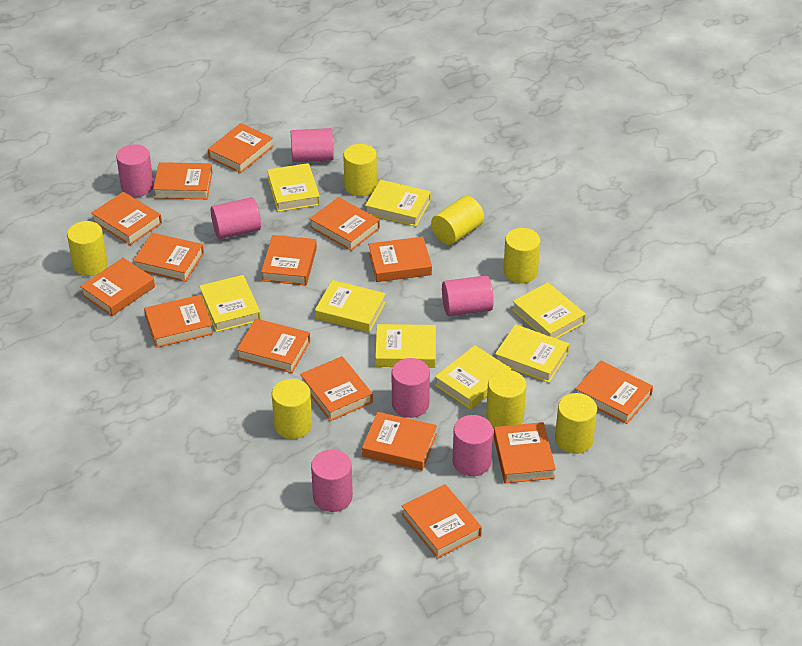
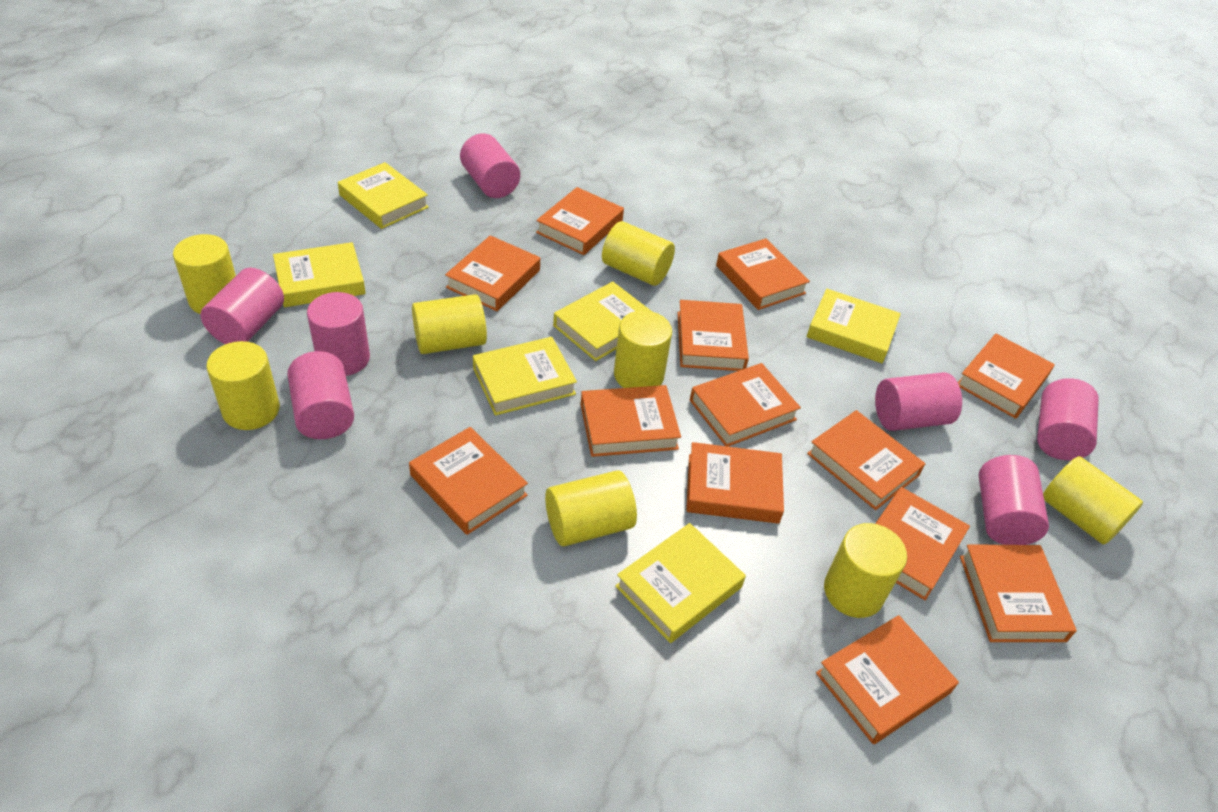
orange book: [80,258,155,316] [91,192,162,245] [133,233,204,282] [144,295,214,348] [153,162,212,199] [208,123,273,173] [237,319,310,373] [261,235,317,285] [300,356,373,421] [310,197,380,251] [362,412,437,470] [368,237,432,282] [401,484,482,559] [494,422,556,483] [575,361,653,424] = 15 -> [409,427,528,535] [445,235,540,311] [536,187,624,255] [581,385,681,457] [678,300,749,371] [686,442,784,524] [690,363,801,447] [716,239,810,310] [807,410,925,510] [816,615,959,744] [875,487,970,600] [958,334,1055,419] [960,544,1077,642] = 13
yellow book: [199,275,261,332] [267,163,320,212] [315,280,386,333] [365,180,431,227] [375,324,436,368] [435,345,511,410] [495,324,569,383] [512,282,586,339] = 8 -> [273,242,366,307] [338,162,429,229] [473,337,577,416] [553,281,651,361] [615,523,746,643] [807,289,901,363] = 6
yellow cylinder: [67,221,108,276] [272,379,312,439] [343,144,377,196] [431,196,484,245] [486,370,527,427] [503,228,541,283] [555,393,597,454] = 7 -> [173,234,236,314] [206,341,280,430] [412,294,487,354] [545,470,637,547] [602,221,675,286] [614,310,672,388] [824,523,907,618] [1043,456,1143,544] = 8

